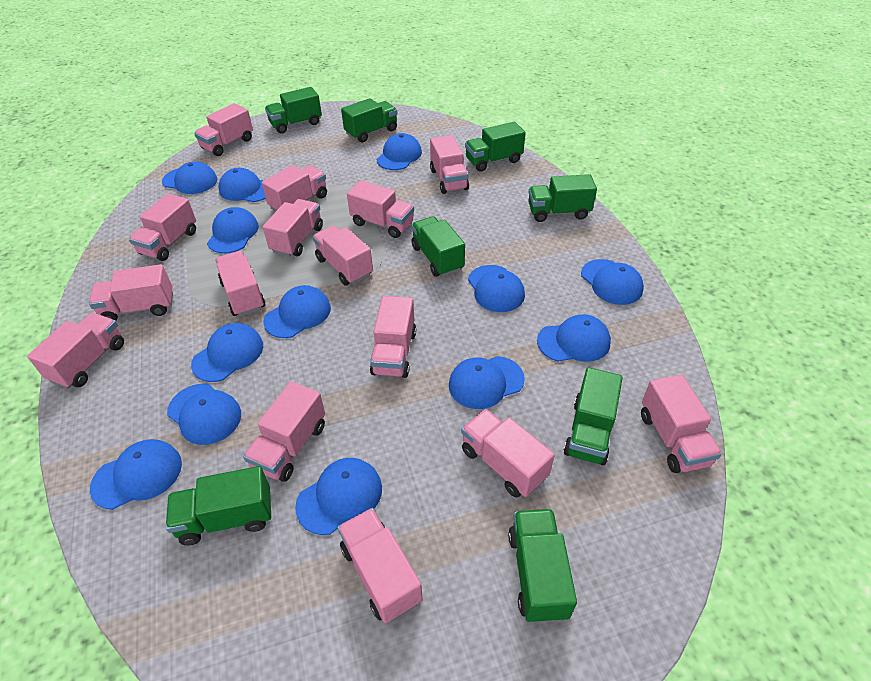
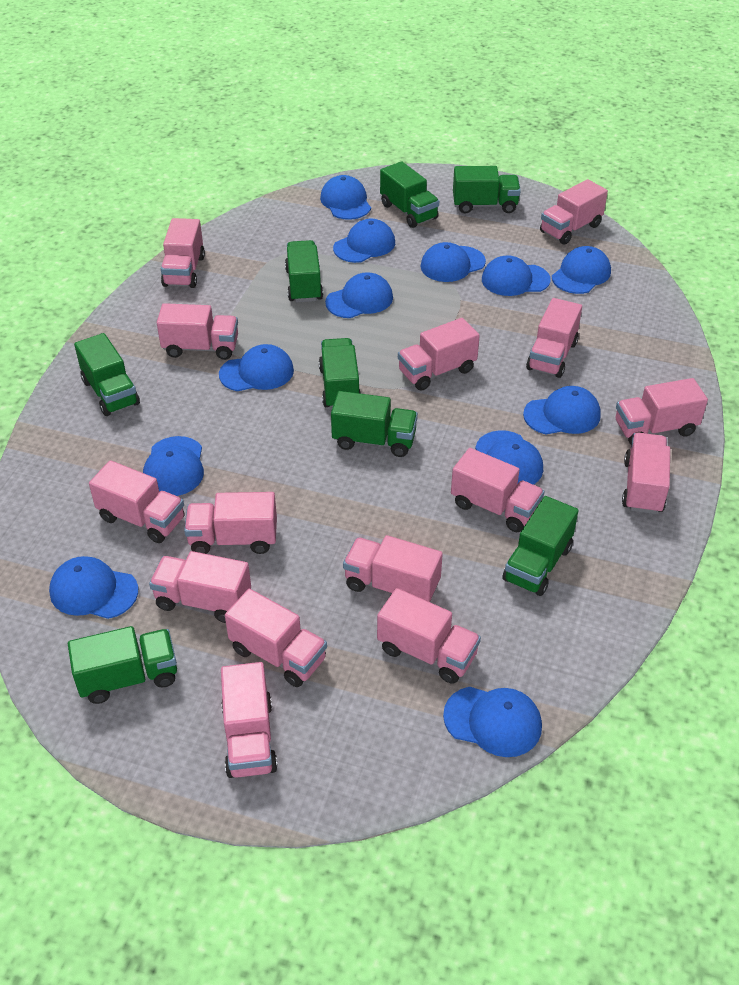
blue cap: [90,439,182,510] [162,161,217,194] [167,384,241,445] [191,323,263,382] [207,207,259,253] [218,168,266,202] [263,285,331,338] [295,458,382,535] [376,133,422,170] [449,356,525,409] [468,265,525,312] [537,314,611,362] [581,259,644,305] = 13 -> [49,556,138,619] [143,436,204,496] [219,344,294,391] [320,175,371,220] [325,272,393,318] [333,219,395,263] [420,242,486,282] [443,687,542,757] [475,430,543,485] [482,255,551,296] [523,386,601,434] [552,246,611,294] = 12

